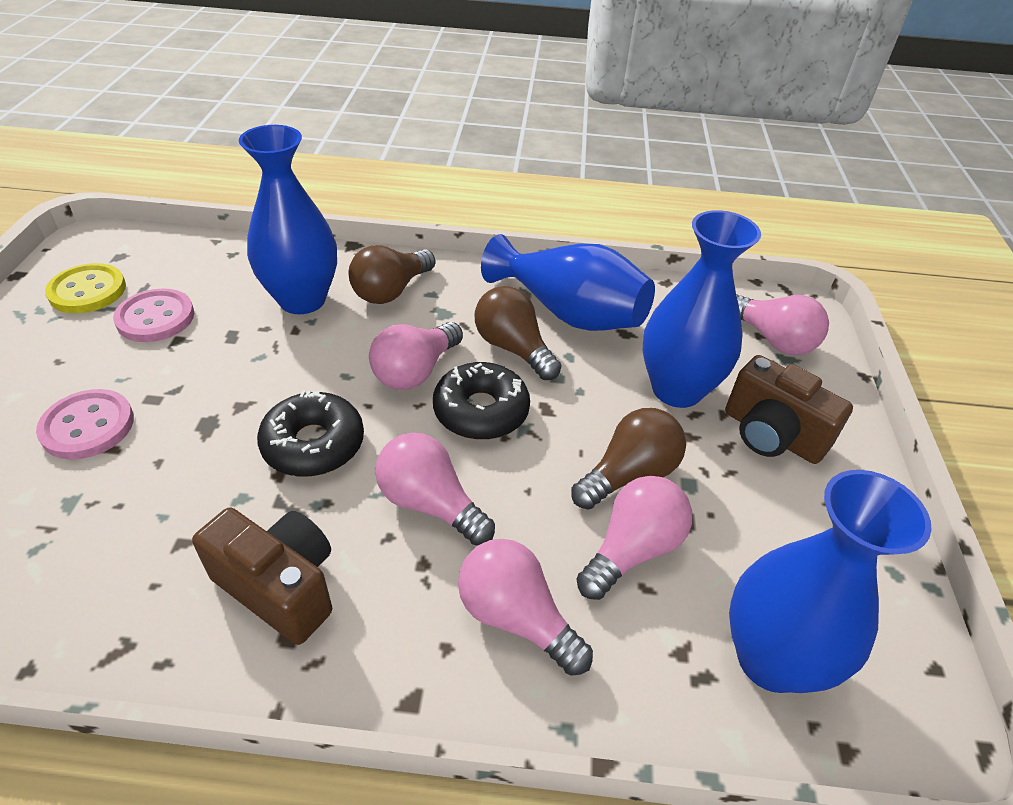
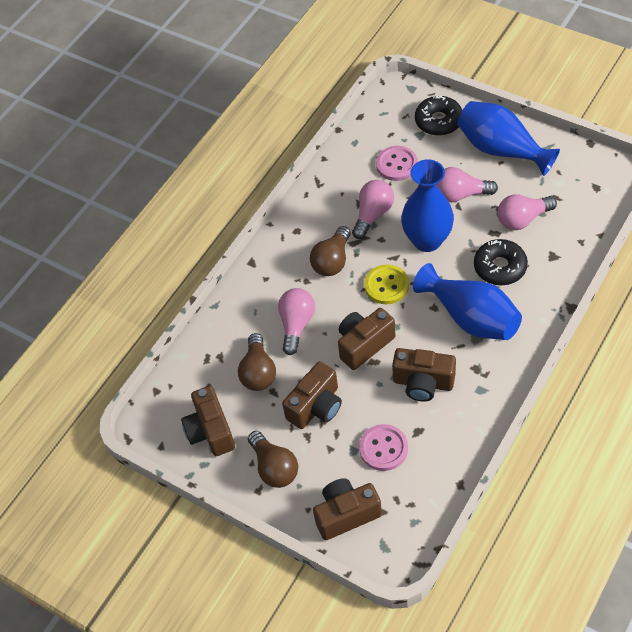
blue vase: [239,125,337,314] [481,234,655,331] [643,210,761,408] [729,470,932,693] = 4 -> [401,159,454,252] [413,263,522,340] [457,101,560,176] = 3
brown camera: [192,507,332,645] [725,355,853,464] = 2 -> [181,386,235,456] [282,361,342,429] [313,478,382,540] [338,308,395,370] [392,348,456,402] = 5
pink light bulb: [369,322,463,390] [375,433,495,545] [458,539,593,676] [576,476,692,600] [736,294,829,355] = 5 -> [278,288,315,355] [352,180,394,239] [436,167,498,202] [498,194,557,230] = 4

